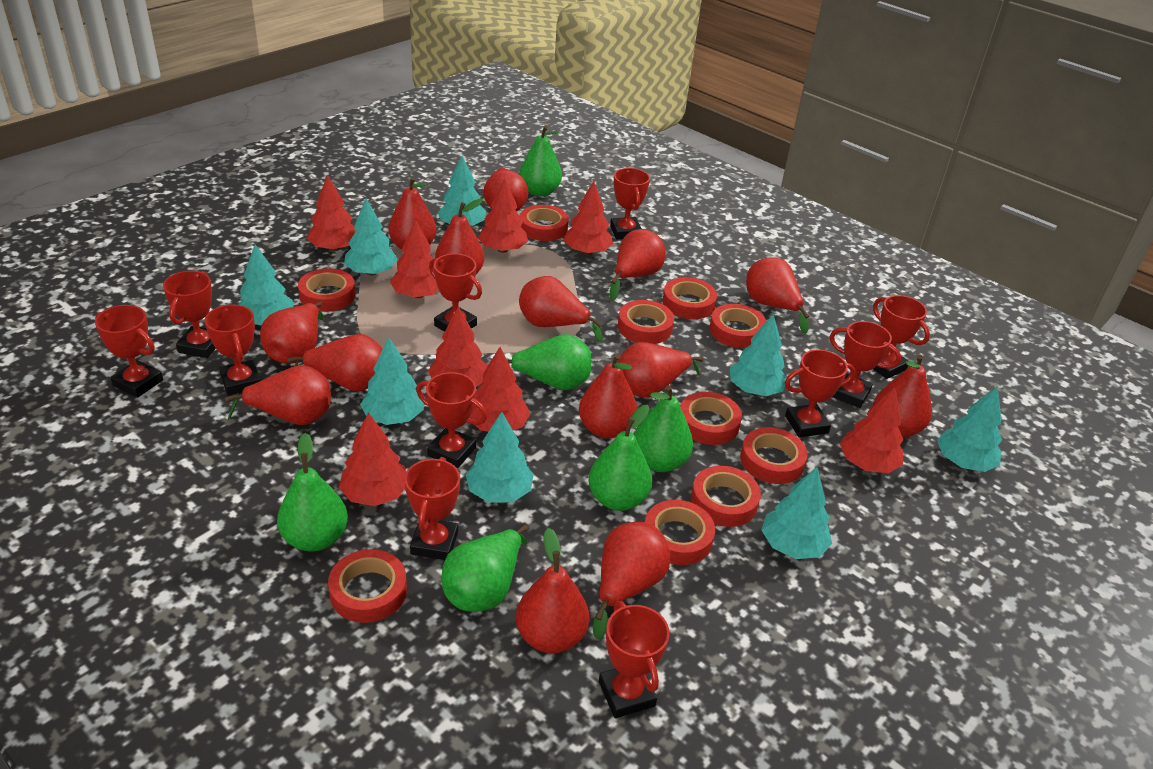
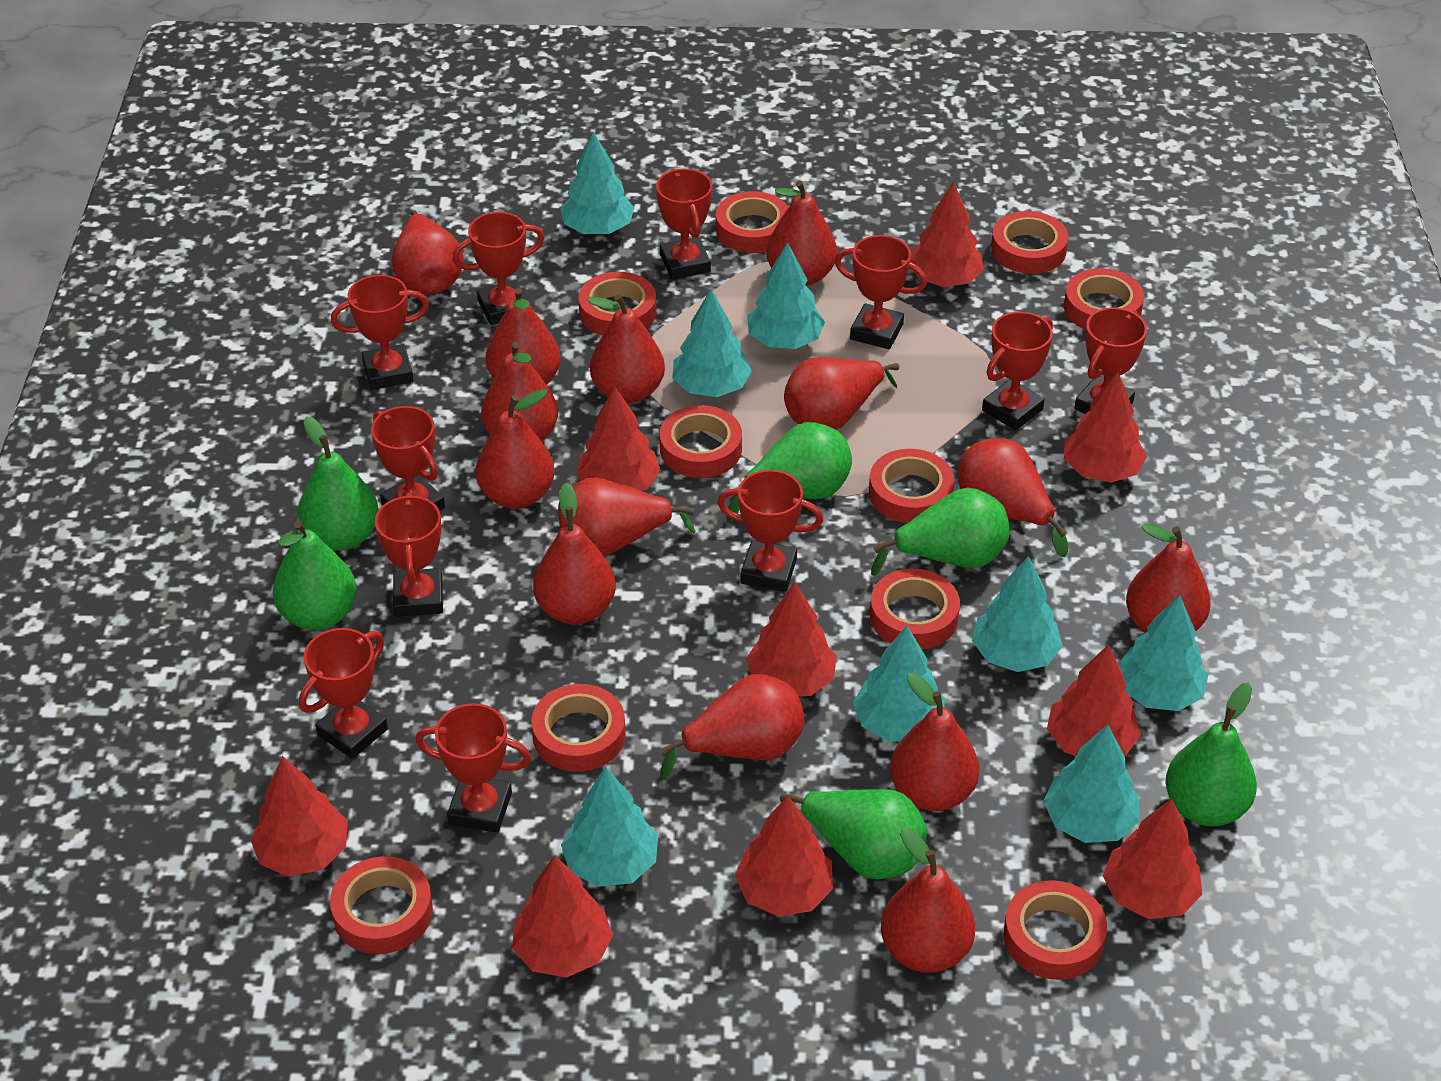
red tree: [307,175,356,251] [339,413,406,506] [390,220,439,298] [428,306,488,387] [470,347,531,432] [478,178,528,253] [563,181,613,255] [840,387,904,473] = 8 -> [250,756,348,877] [512,856,613,978] [577,386,661,491] [735,796,833,917] [746,582,837,696] [910,182,984,287] [1047,644,1141,756] [1064,372,1147,483] [1103,798,1202,919] = 9

